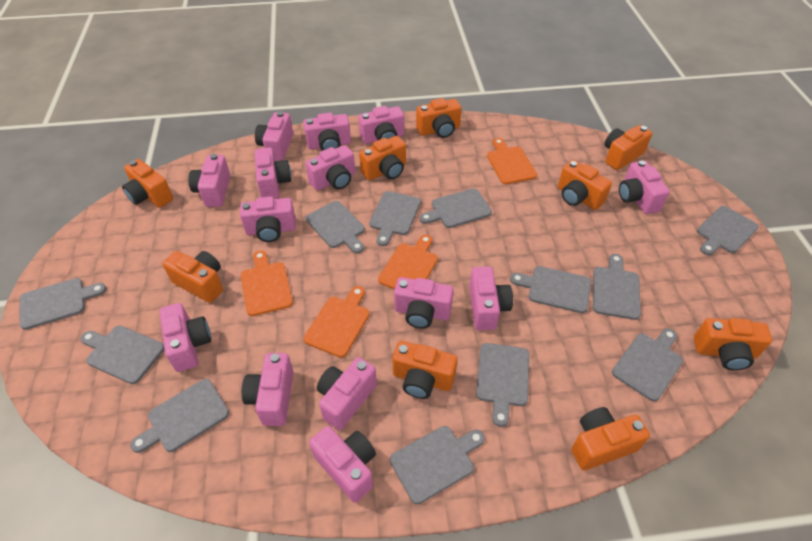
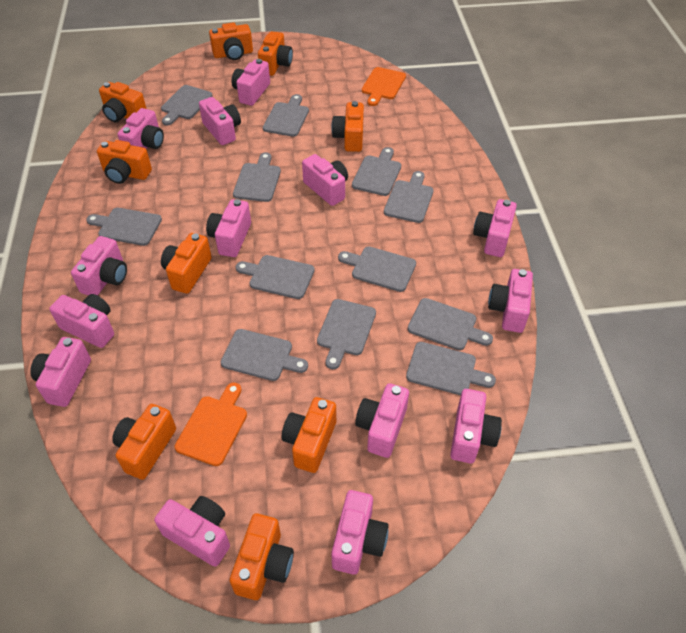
orange cutting board: [241,251,293,316] [304,286,370,358] [378,235,438,289] [487,138,537,184] = 4 -> [175,382,247,466] [362,67,406,106] = 2

